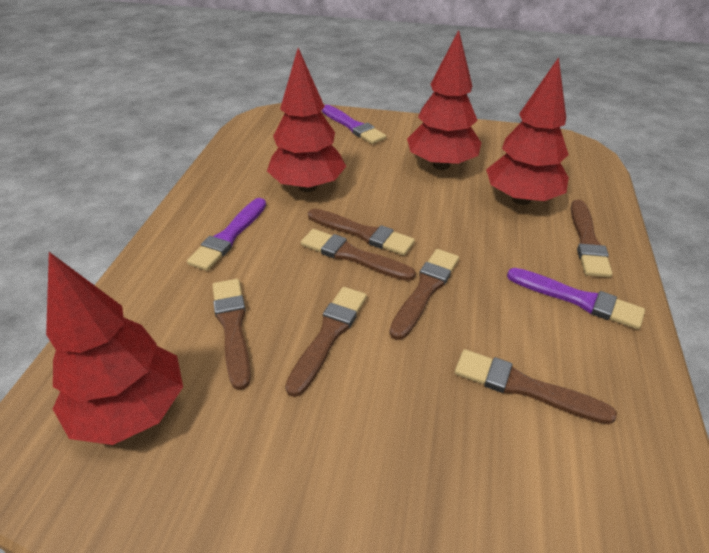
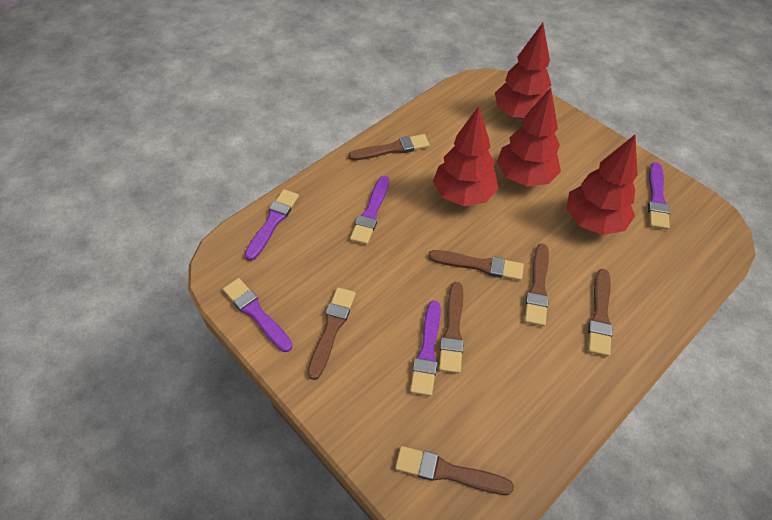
purple brush: [187,198,266,271] [322,105,386,144] [507,268,645,329] = 3 -> [223,278,293,352] [245,189,299,261] [350,176,389,245] [410,301,441,396] [648,162,670,230] = 5

